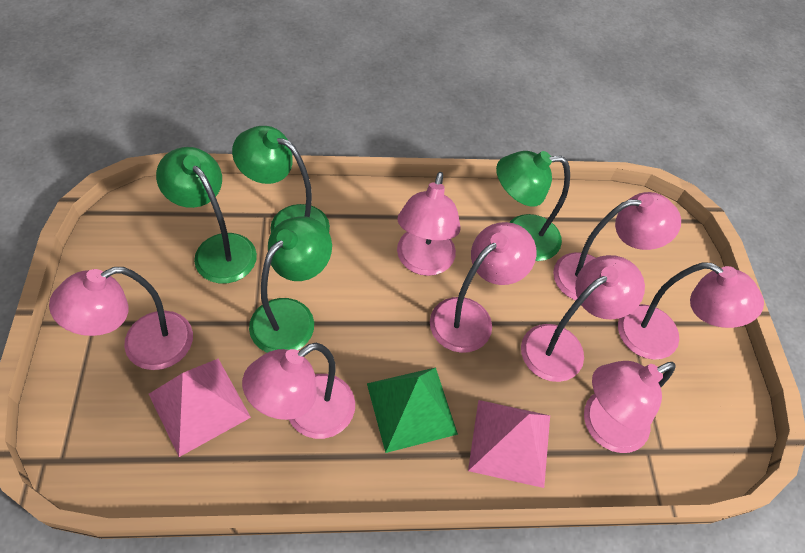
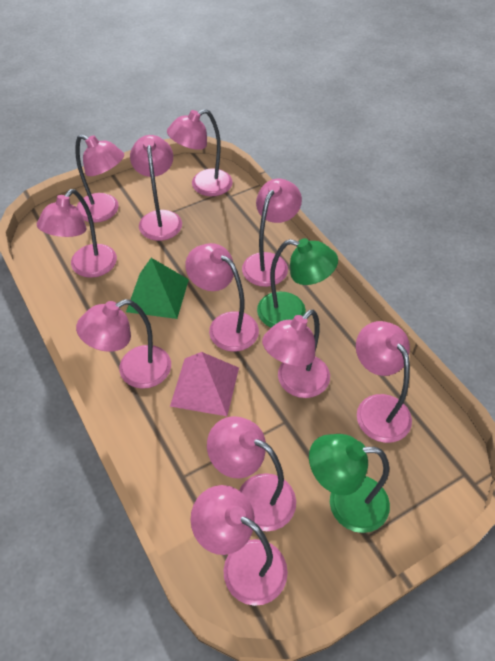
green lamp: [156,147,257,284] [232,126,330,233] [249,216,332,353] [496,151,570,261] = 4 -> [257,238,338,328] [309,434,390,533] = 2
pink lamp: [49,267,193,370] [242,343,355,439] [397,172,460,276] [430,222,537,353] [521,255,645,382] [553,192,681,300] [584,361,675,453] [618,262,764,360] = 8 -> [37,189,117,278] [75,134,124,223] [76,299,171,389] [130,135,182,241] [167,109,233,196] [185,243,259,352] [191,485,288,606] [207,416,296,531] [242,179,302,287] [262,309,330,398] [356,321,412,443] = 11
pink pyramid: [149,359,251,457] [468,400,550,488] = 2 -> [170,352,239,416] = 1

